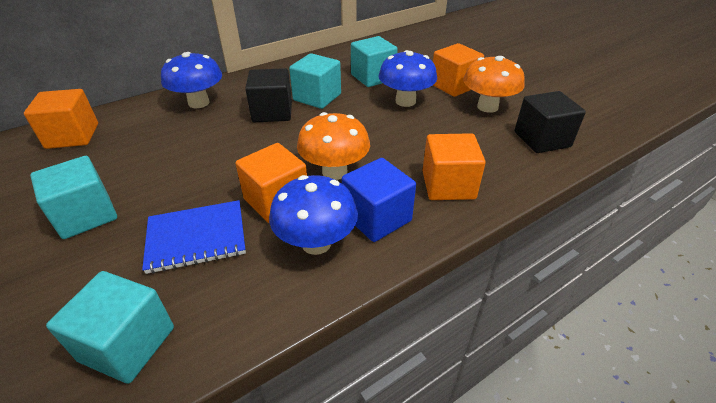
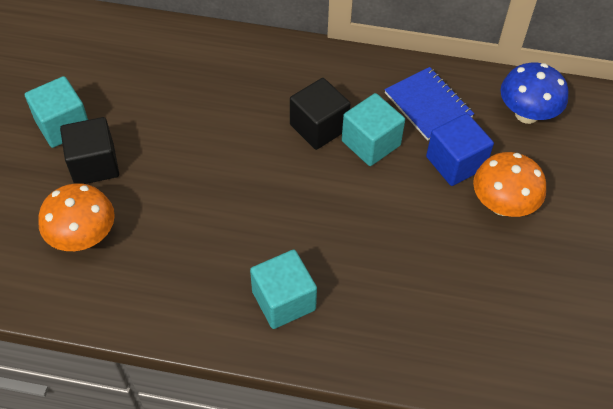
blue mushroom: [161,52,222,108] [269,175,358,255] [379,50,437,107] = 3 -> [500,63,569,124] = 1
orange cube: [24,89,98,149] [235,143,307,223] [422,133,486,200] [433,43,484,97] = 4 -> none = 0
turquoise cube: [30,156,117,239] [46,271,174,384] [289,53,341,109] [351,36,398,87] = 4 -> [25,76,88,148] [250,250,317,329] [342,93,405,166] = 3

